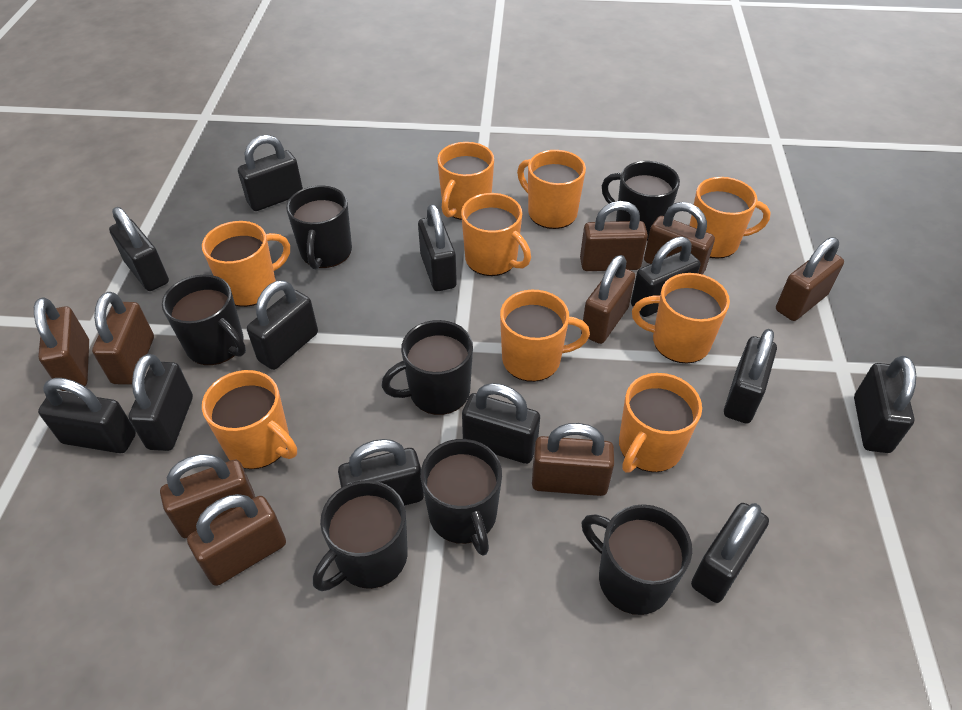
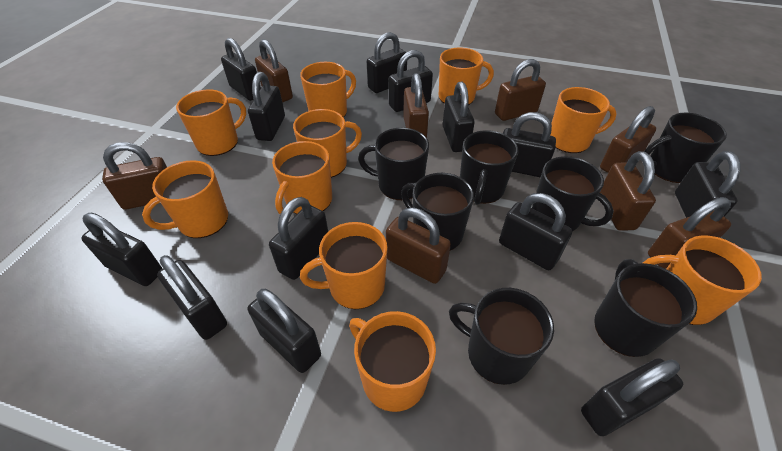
black padlock: [38,378,136,453] [109,207,169,291] [128,354,193,451] [238,135,303,211] [247,280,318,370] [338,439,424,506] [418,204,457,291] [462,383,540,464] [631,237,700,317] [691,503,769,603] [724,329,777,424] [854,356,916,453] = 12 -> [81,213,162,286] [157,255,227,340] [221,38,261,101] [248,72,285,141] [248,289,321,373] [269,197,328,280] [367,32,407,93] [389,50,433,112] [443,82,475,152] [499,193,572,270] [503,112,556,178] [581,358,683,436] [675,151,741,218] = 13
brown padlock: [34,297,89,391] [92,292,154,385] [160,454,255,538] [187,494,286,586] [532,423,614,496] [580,201,648,271] [581,255,635,344] [644,202,715,275] [776,237,844,321] = 9 -> [102,142,167,210] [255,39,293,103] [386,208,451,284] [403,73,429,138] [495,59,546,121] [600,106,656,173] [600,151,656,231] [648,197,731,269] = 8
orange mug: [202,221,290,307] [202,370,297,469] [437,142,494,220] [461,193,531,276] [500,290,590,382] [517,150,586,229] [619,373,702,473] [632,273,730,364] [689,177,771,259] = 9 -> [142,160,228,238] [176,89,246,156] [272,141,332,214] [293,109,362,178] [300,62,356,117] [300,222,387,309] [349,311,436,412] [439,47,494,105] [550,87,617,153] [643,235,762,325] = 10

